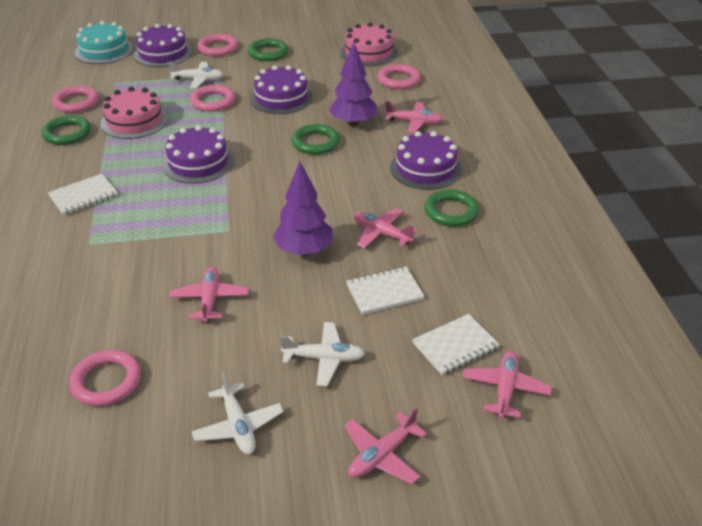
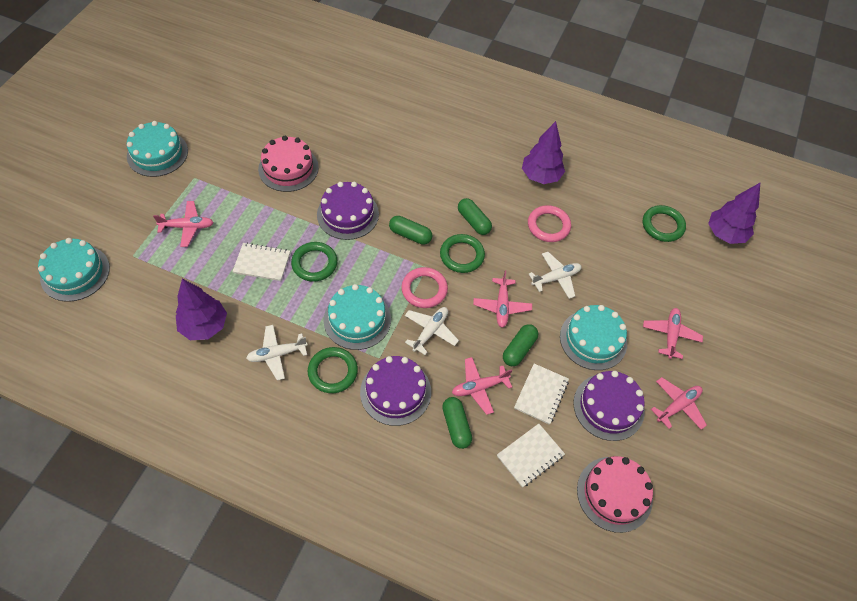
green capsule: none = 0 -> [389,216,432,245] [442,397,472,449] [458,198,492,235] [503,324,538,366] = 4
pink ring: [52,86,99,113] [69,350,141,406] [190,85,235,112] [197,34,238,56] [378,64,421,89] = 5 -> [401,267,448,308] [528,205,571,242] = 2
purple cake: [134,24,192,67] [162,125,234,184] [250,65,313,114] [390,131,462,190] = 4 -> [317,182,379,240] [360,356,431,426] [573,371,645,441] = 3
purple tree: [273,161,333,256] [329,42,377,126] = 2 -> [176,279,227,340] [522,121,565,184] [708,183,760,244] = 3
turquoise cake: [75,21,134,64] = 1 -> [38,238,110,302] [127,121,188,177] [323,284,391,350] [560,305,627,370] = 4

